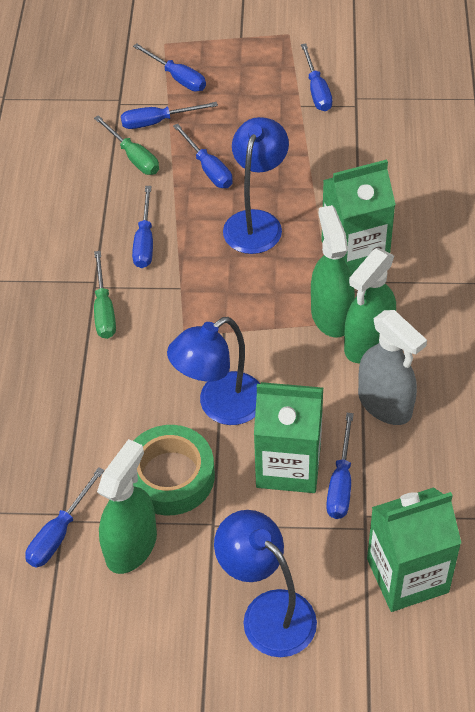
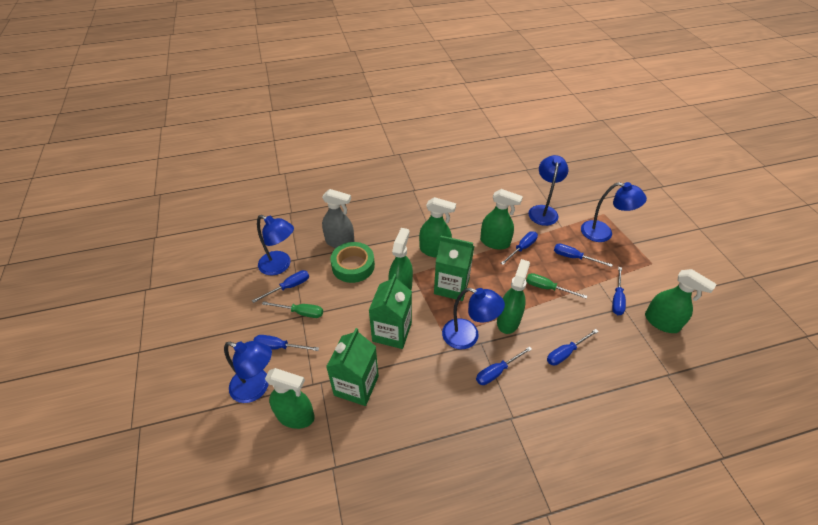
blue lamp: [167,317,260,425] [214,510,317,657] [223,117,289,254] = 3 -> [224,341,272,403] [257,215,294,275] [442,288,505,349] [529,155,568,226] [581,182,647,242] = 5
green spray bottle: [97,439,157,574] [311,205,355,338] [344,249,396,363] = 3 -> [265,368,315,429] [388,228,413,290] [419,197,456,258] [480,189,523,250] [497,259,530,334] [645,269,717,333] = 6

